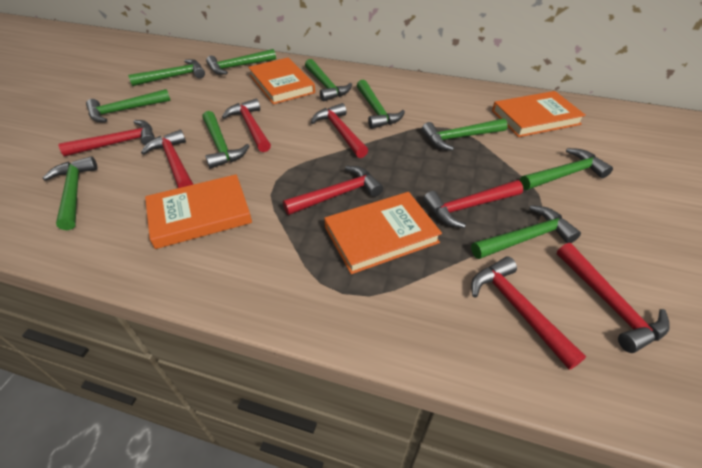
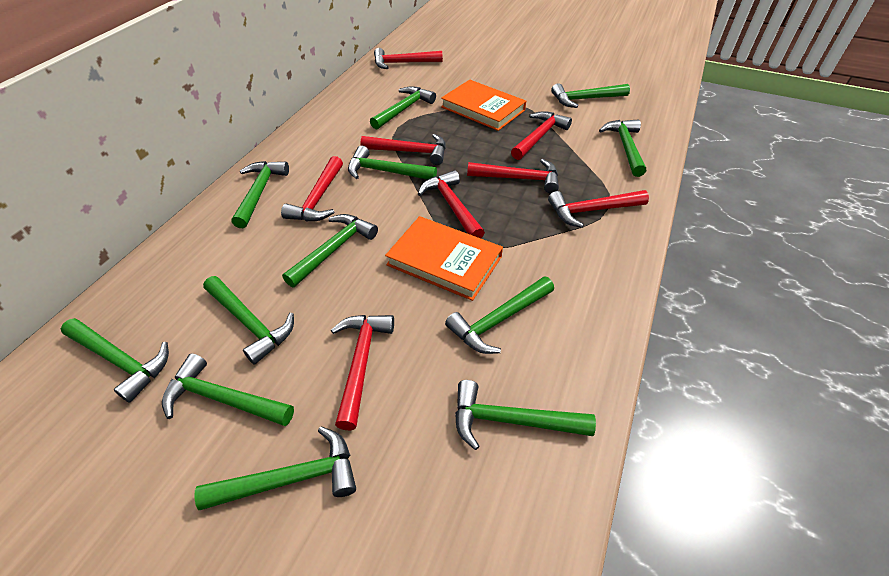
green hammer: [42,156,97,230] [86,89,171,122] [128,59,205,86] [202,111,249,169] [206,49,276,75] [305,59,352,101] [357,80,405,129] [422,118,508,151] [471,205,581,259] [520,148,613,190] = 10 -> [61,318,169,403] [162,353,294,426] [194,427,356,510] [203,276,294,365] [232,161,289,228] [282,214,378,287] [348,146,437,180] [370,86,436,130] [445,276,554,354] [455,380,596,450] [551,83,630,108] [599,119,646,177] = 12
orange book: [145,174,252,249] [248,58,315,104] [324,192,442,274] [492,91,586,137] = 4 -> [385,216,503,301] [441,80,526,131] = 2

